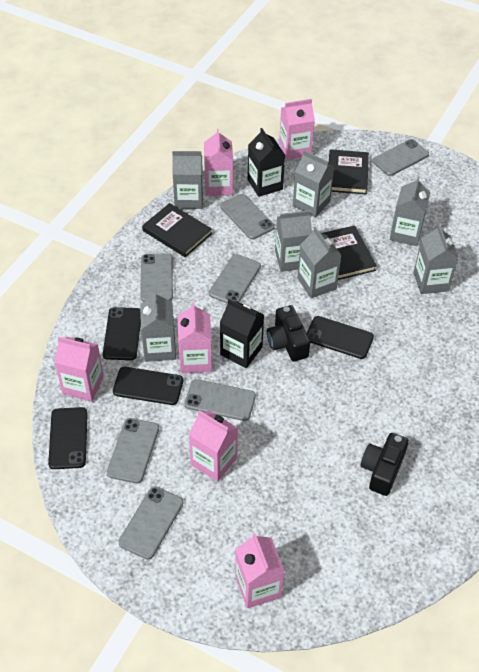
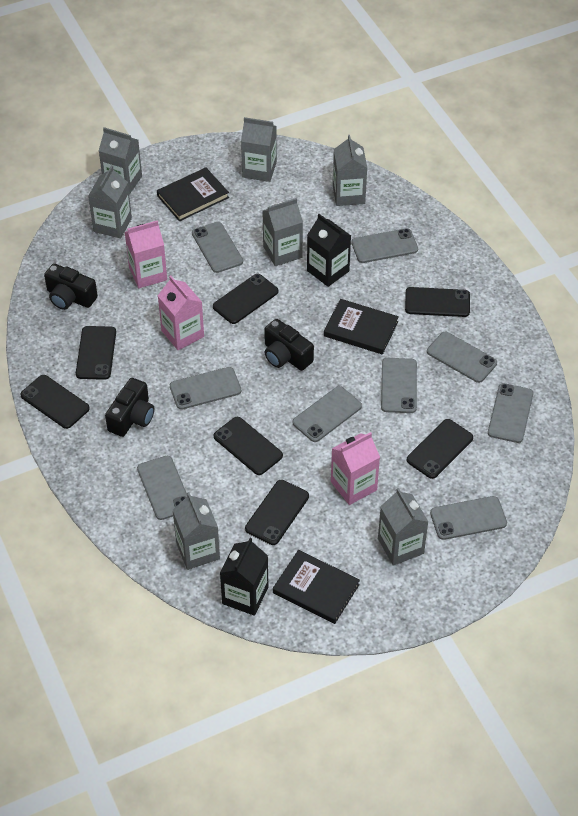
black camera: [267,305,310,361] [360,433,409,496] = 2 -> [44,263,98,310] [105,378,154,437] [264,319,314,371] = 3
black phone: [48,407,88,469] [103,307,141,360] [113,367,183,405] [306,316,374,359] = 4 -> [20,375,90,429] [76,326,116,380] [213,274,278,324] [214,417,283,475] [245,480,309,545] [405,287,470,317] [406,419,473,479] = 7
grey phone: [107,418,159,484] [118,486,183,560] [140,253,173,302] [184,379,256,421] [209,254,261,304] [220,194,275,240] [372,139,429,176] = 7 -> [137,456,188,520] [170,367,241,410] [192,222,243,273] [292,386,362,442] [351,228,418,263] [381,358,417,413] [427,332,497,383] [430,496,507,540] [488,383,533,443] = 9
pink carton: [54,337,104,402] [178,302,212,373] [189,410,238,482] [204,129,233,196] [235,533,285,609] [279,99,315,160] = 6 -> [125,220,167,288] [158,275,204,350] [331,432,380,505] = 3

